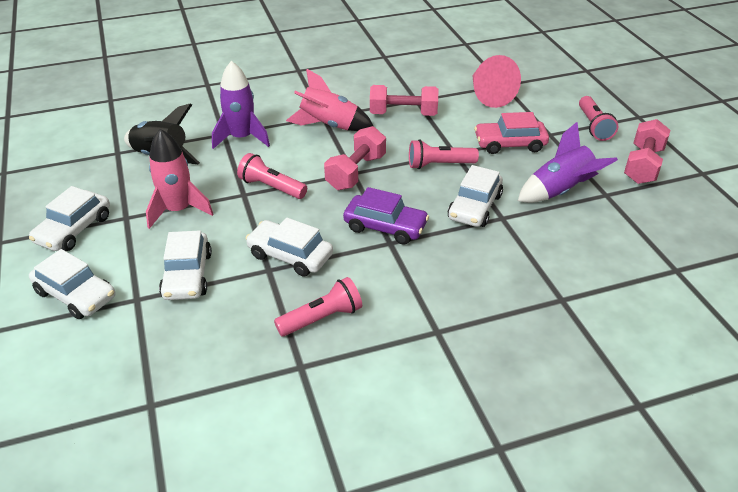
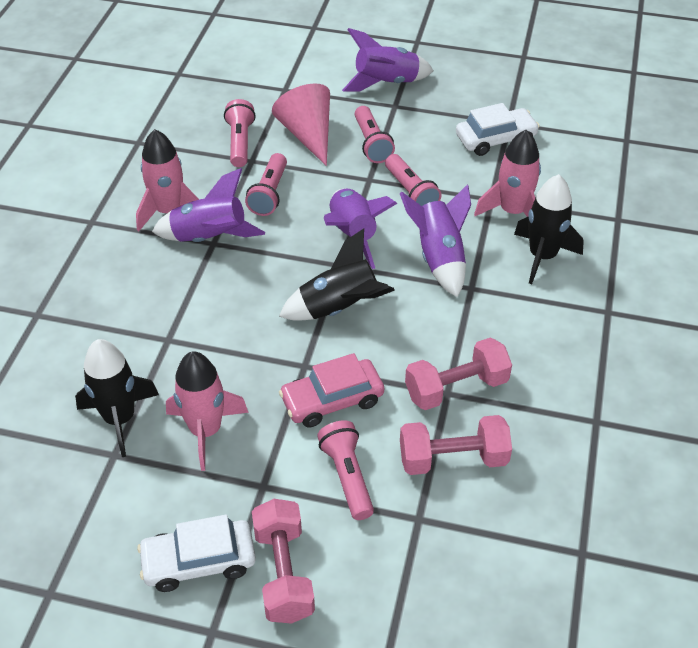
black rocket: [124,104,200,165] = 1 -> [75,339,159,457] [279,229,395,321] [514,174,584,284] = 3
pink flashlight: [237,153,307,199] [274,277,362,336] [409,139,479,169] [579,96,618,141] = 4 -> [224,99,256,167] [245,153,287,216] [317,420,374,520] [355,106,395,163] [385,154,442,206] = 5
pink rocket: [146,129,213,229] [286,69,374,131] = 2 -> [136,129,199,231] [166,351,249,471] [474,130,541,217] = 3
purple car: [343,187,429,245] = 1 -> none = 0
purple rocket: [212,61,270,149] [518,122,618,203] = 2 -> [152,168,265,242] [324,189,397,269] [342,28,433,92] [400,184,471,297] = 4
white car: [29,186,110,251] [29,249,116,319] [159,231,212,300] [246,218,333,277] [448,165,503,227] = 5 -> [137,515,256,592] [456,103,540,156] = 2

